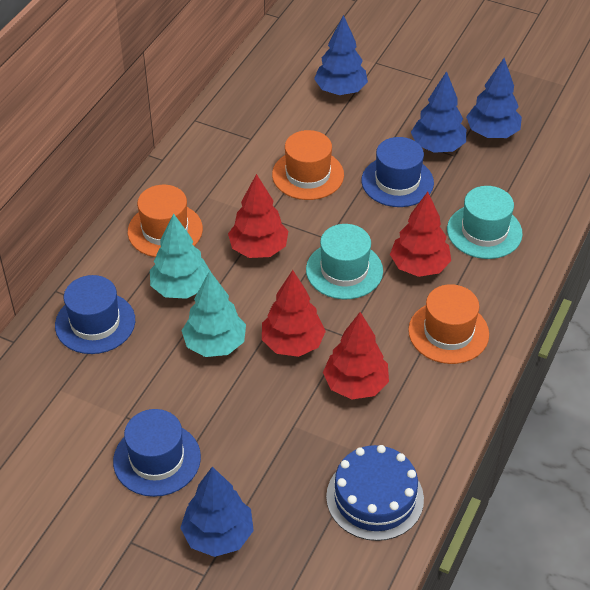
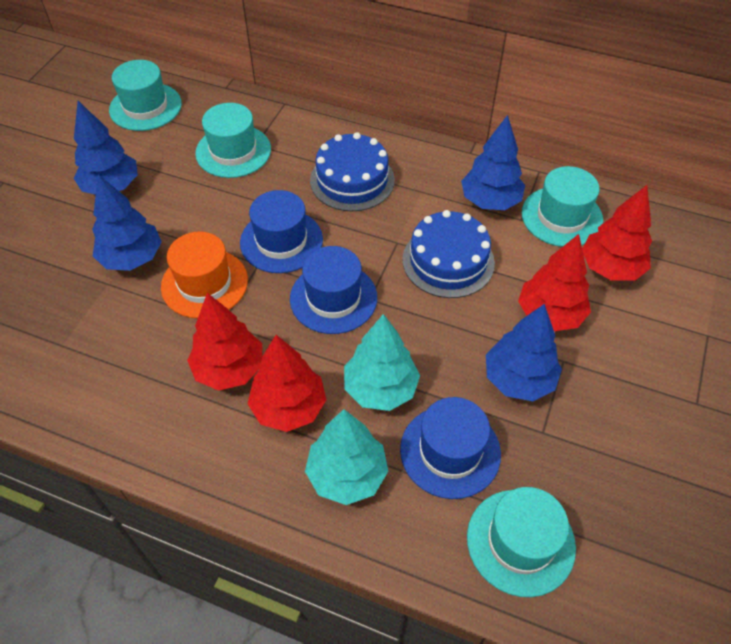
blue cake: [326,445,424,541] = 1 -> [310,132,395,211] [402,210,495,298] = 2
orange hat: [128,185,203,257] [272,130,344,200] [408,284,489,364] = 3 -> [161,232,248,318] = 1
turquoise hat: [306,224,383,299] [447,186,523,259] = 2 -> [109,60,182,131] [195,103,271,178] [467,487,576,597] [522,166,603,247] = 4

